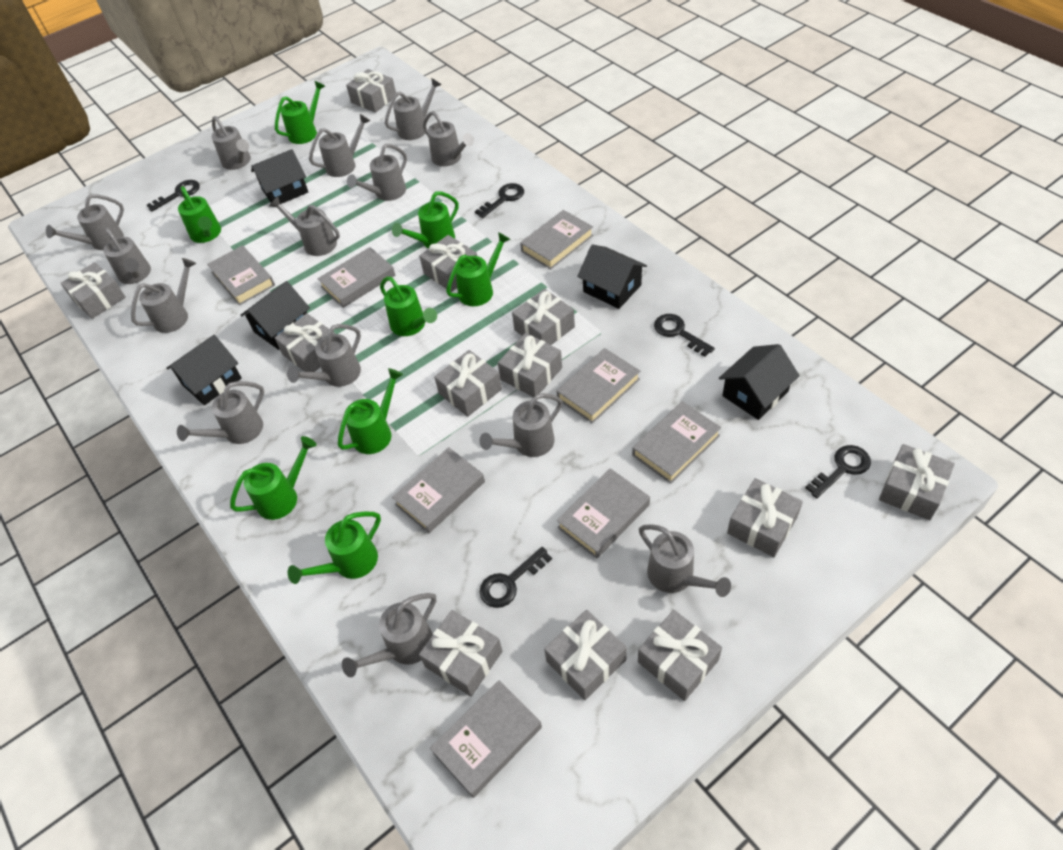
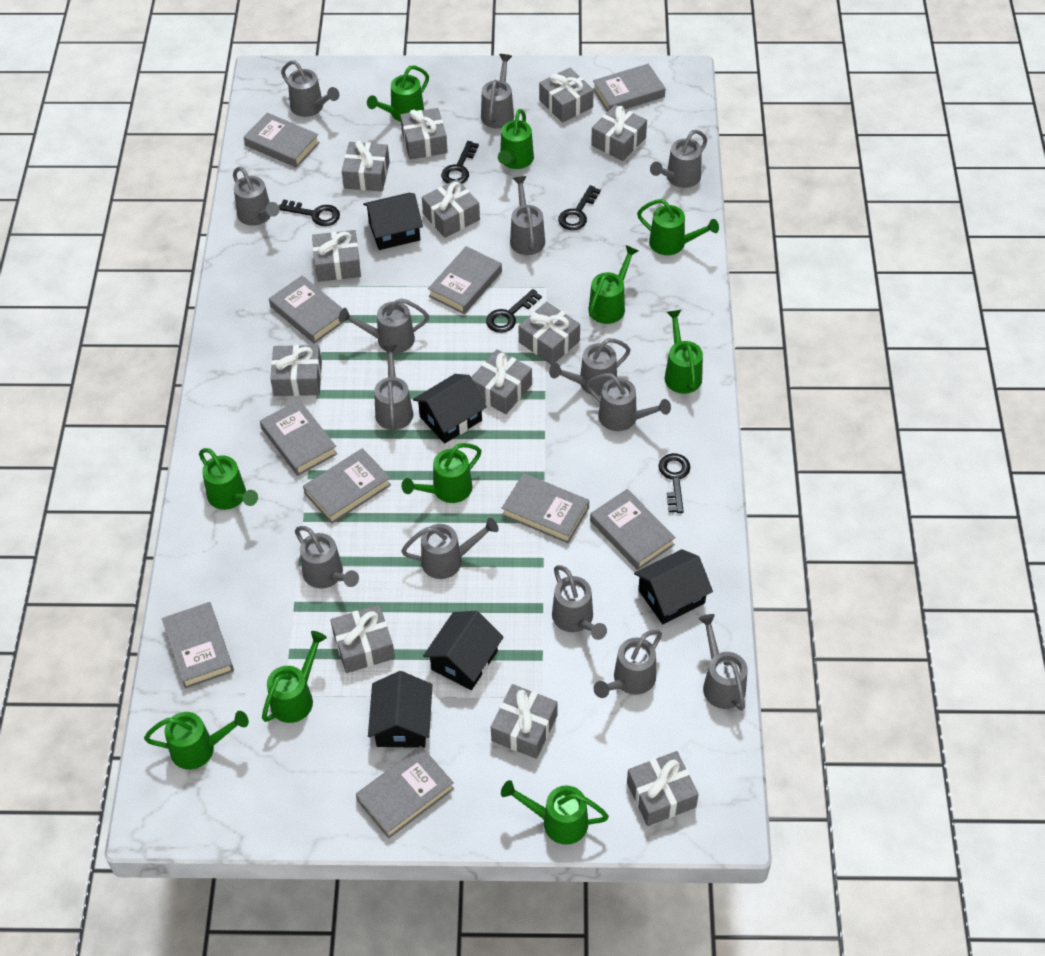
green watering can: [178,186,221,243] [230,436,317,520] [275,81,325,144] [288,512,381,584] [338,368,403,454] [380,277,437,336] [392,191,459,249] [446,232,511,306] = 8 -> [144,711,249,770] [199,448,258,510] [262,631,327,723] [367,66,429,122] [402,443,482,503] [498,109,534,169] [501,780,609,845] [589,245,638,324] [637,199,719,255] [665,310,703,394] = 10
grey book: [207,245,275,305] [318,247,395,308] [392,447,485,533] [430,680,542,798] [520,210,593,269] [557,348,640,424] [557,468,650,559] [632,401,721,484] = 8 -> [162,602,234,689] [244,113,320,168] [260,400,337,476] [269,275,347,343] [303,448,391,524] [356,746,454,838] [428,246,502,314] [502,473,589,543] [590,489,676,570] [593,64,665,112] = 10

